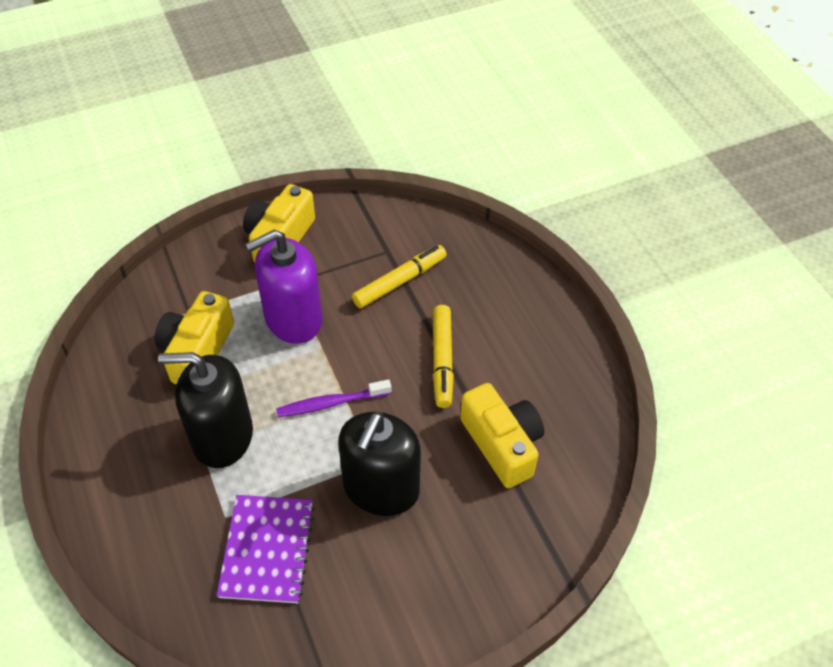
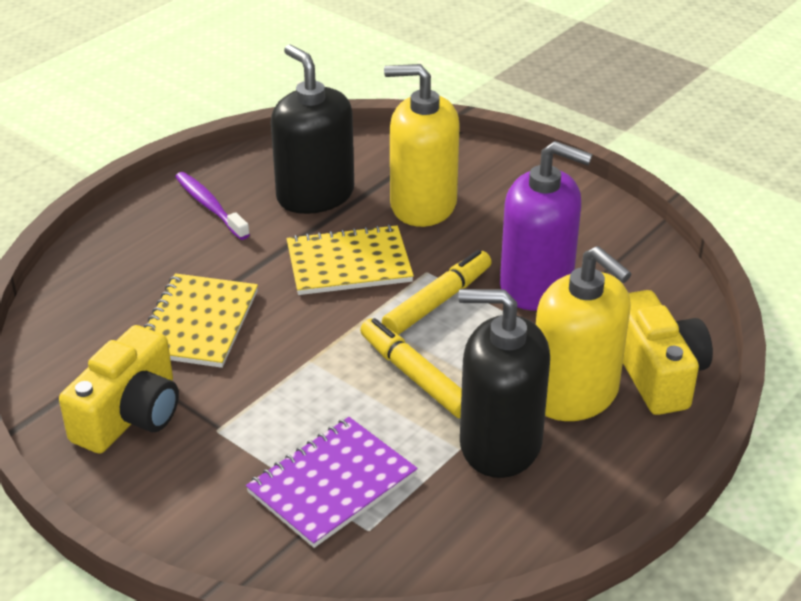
yellow camera: [155,291,234,384] [243,184,315,263] [460,383,544,488] = 3 -> [59,325,179,454] [623,290,713,415] = 2
yellow notebook: none = 0 -> [144,273,258,368] [287,224,414,295] = 2
yellow soap dispenser: none = 0 -> [384,64,460,227] [536,246,632,421] = 2

